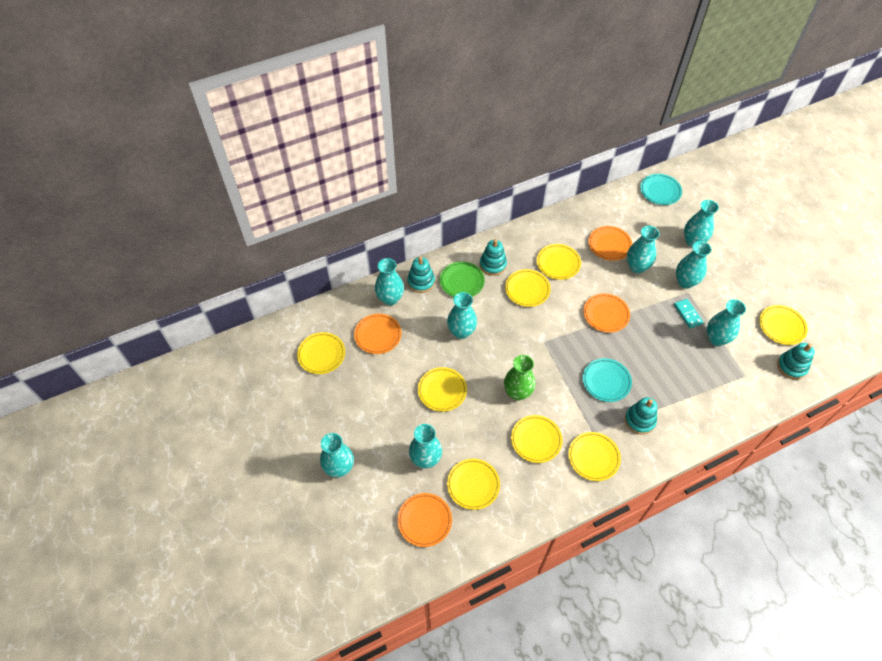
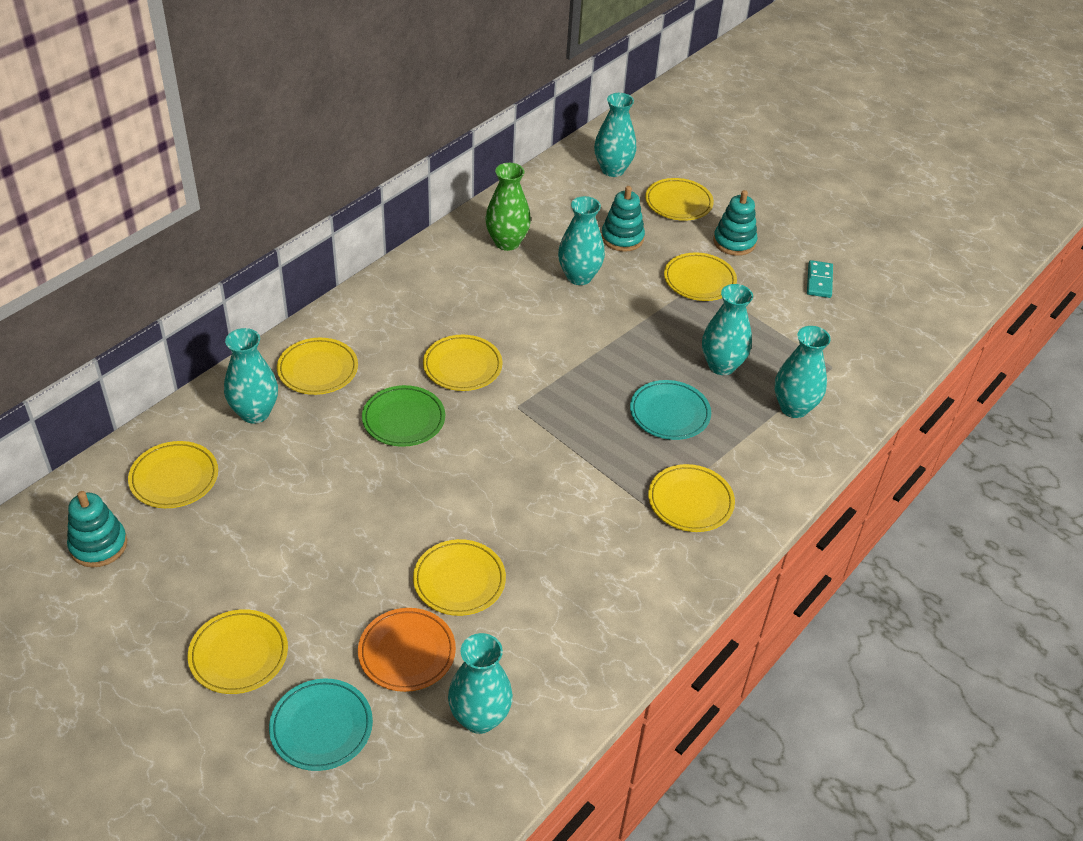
orange plate: [354,314,402,354] [398,493,452,547] [583,293,630,333] [588,226,632,261] = 4 -> [358,608,456,692] = 1
turquoise stacking toy: [407,256,435,293] [480,239,507,276] [625,397,657,435] [777,343,815,380] = 4 -> [67,491,127,568] [601,186,645,252] [713,190,757,256] = 3
turquoise vase: [320,433,354,477] [375,258,404,305] [409,424,442,468] [447,292,477,339] [627,226,659,273] [676,241,712,289] [684,200,719,247] [707,299,746,346] = 8 -> [224,328,278,424] [448,633,513,734] [558,196,605,285] [594,93,636,177] [702,284,753,375] [775,326,831,418] = 6

